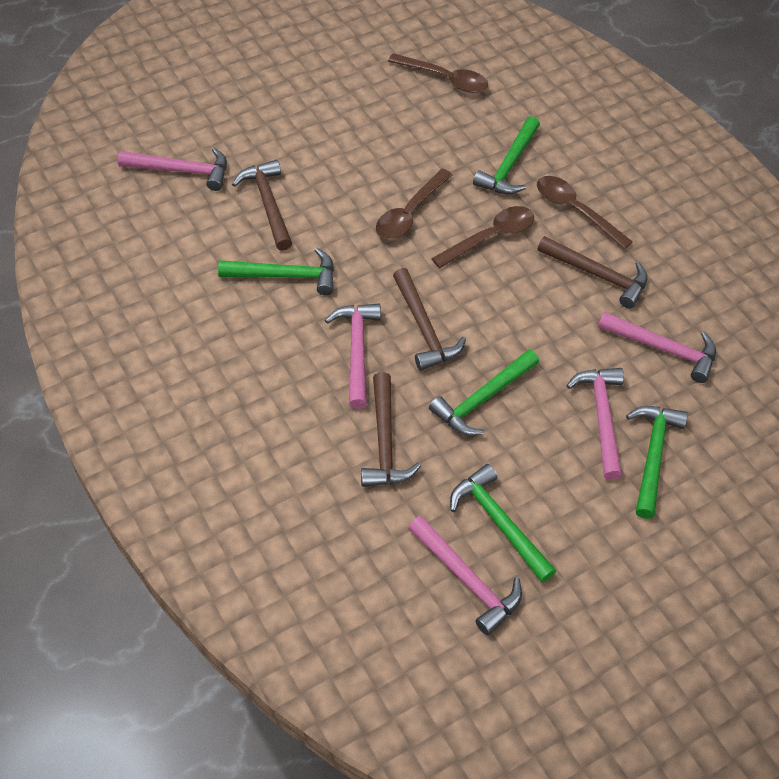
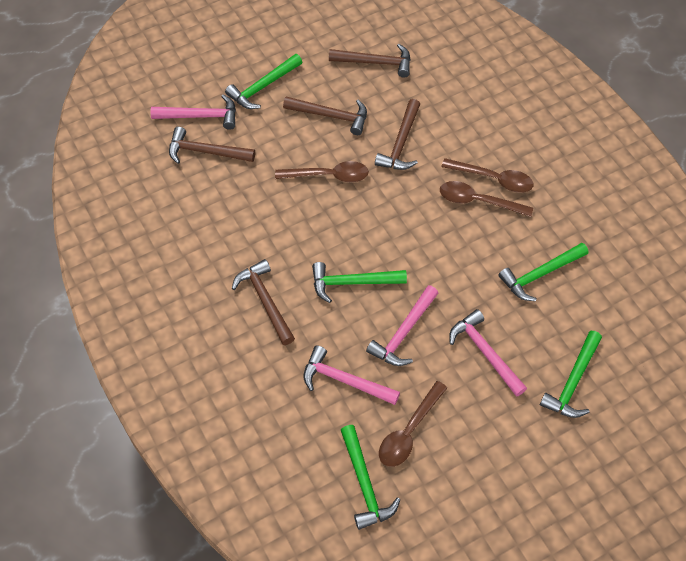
brown hammer: [232,160,292,251] [361,372,421,487] [393,268,466,370] [537,236,647,308] = 4 -> [169,127,255,164] [232,259,295,345] [283,97,367,135] [329,44,411,78] [375,99,420,170] = 5
pink hammer: [118,147,227,191] [325,304,381,409] [408,516,522,635] [566,368,624,480] [598,312,716,383] = 5 -> [150,95,236,130] [304,345,400,405] [366,285,438,366] [449,309,527,397] = 4

